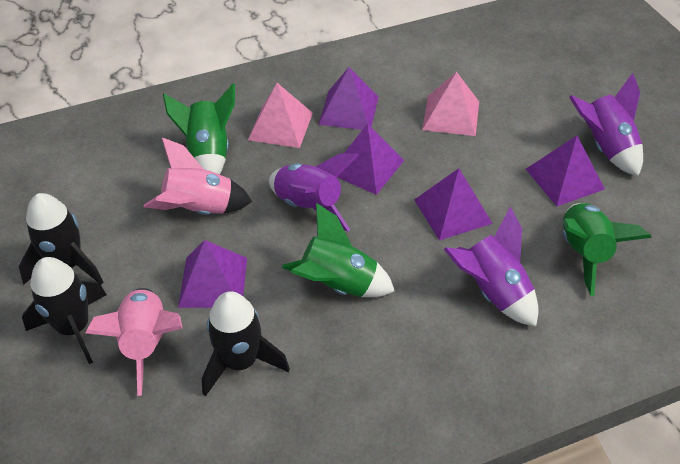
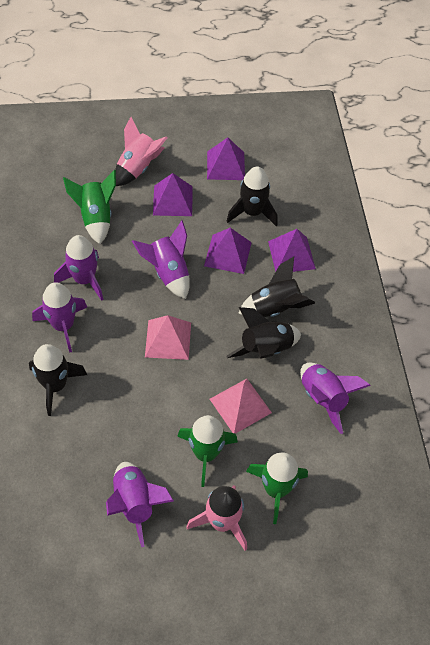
black rocket: [19,193,103,285] [22,257,107,364] [202,291,290,397] = 3 -> [29,344,87,416] [226,167,278,226] [227,307,301,359] [238,257,315,317] = 4
purple pyramid: [178,240,247,308] [318,67,378,130] [337,123,404,195] [414,168,493,241] [526,136,605,206] = 5 -> [153,173,193,216] [204,228,252,274] [207,138,245,180] [268,229,316,272] = 4
purple rocket: [269,153,359,231] [444,207,539,326] [569,73,643,176] = 3 -> [32,282,87,353] [54,235,104,301] [106,462,174,547] [132,220,190,299] [300,363,371,434] = 5

